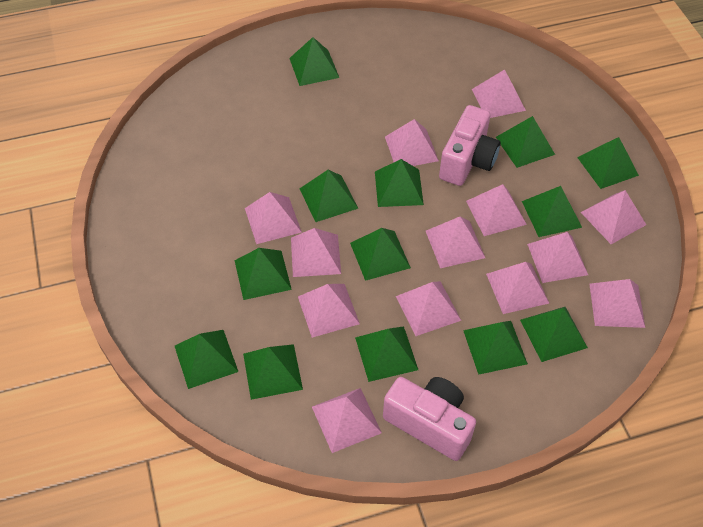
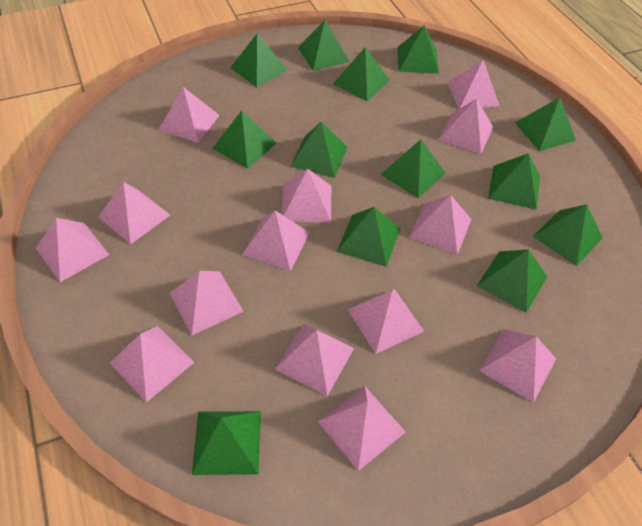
pink camera: [383,377,476,461] [439,105,501,186] = 2 -> none = 0
pink pyramid: [245,192,302,244] [291,228,341,277] [298,284,360,338] [312,388,382,453] [385,119,439,166] [396,281,461,336] [426,216,485,268] [466,184,527,236] [472,69,526,118] [486,262,549,314] [527,232,588,283] [581,190,646,244] [589,279,645,328] = 13 -> [36,218,109,282] [98,182,170,244] [110,326,195,402] [159,87,220,143] [169,271,244,335] [242,210,310,271] [275,324,354,396] [282,169,331,223] [318,386,406,471] [348,289,424,354] [409,195,471,255] [438,98,493,154] [447,60,499,109] [479,329,556,403] = 14

